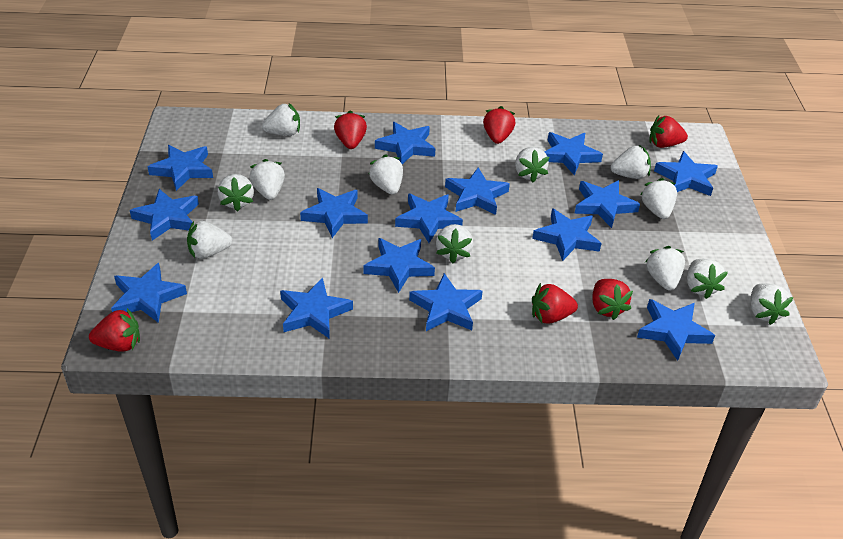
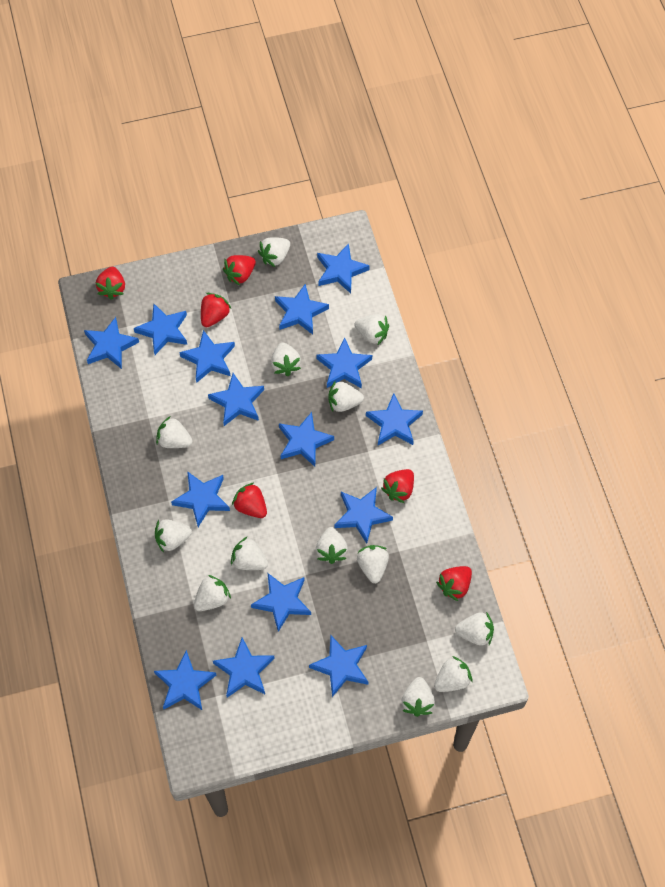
white strawberry: [187,221,233,259] [218,174,254,211] [249,159,285,200] [262,103,300,136] [369,155,403,195] [436,224,473,264] [515,147,549,183] [611,145,651,179] [640,178,677,219] [645,246,685,291] [687,259,728,299] [750,283,793,325] = 12 -> [155,519,192,553] [156,416,193,448] [194,575,231,611] [231,537,268,570] [258,237,290,267] [271,343,301,376] [316,527,348,564] [328,380,364,412] [355,314,389,346] [357,545,389,583] [402,677,435,717] [434,656,473,692] [455,612,494,646] = 13

